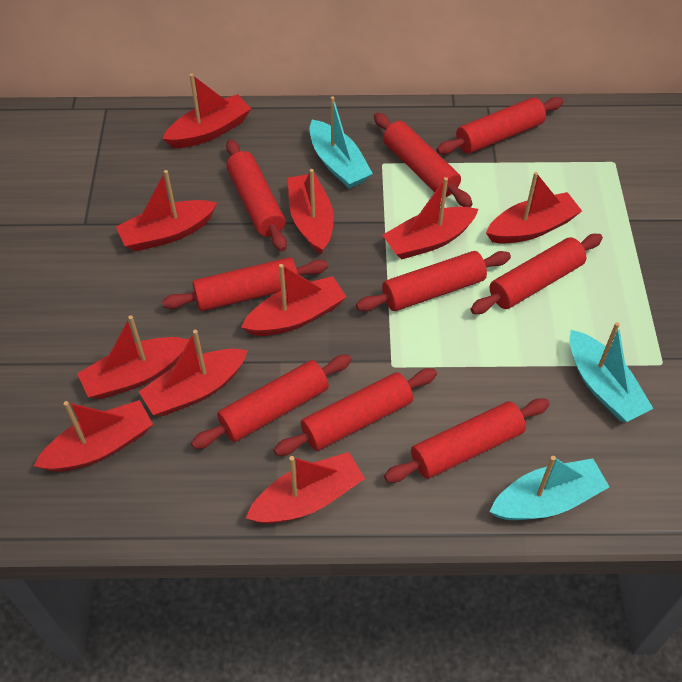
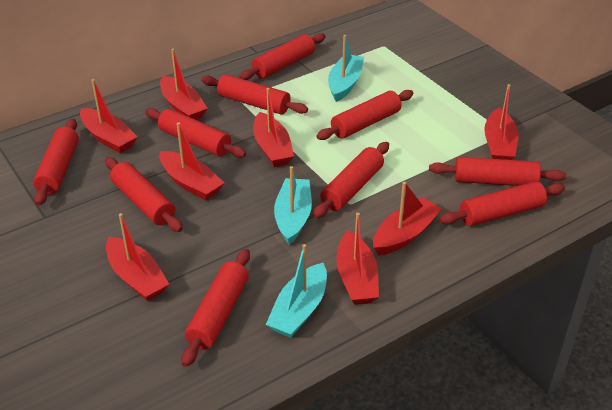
red boat: [34,400,153,471] [77,315,189,399] [116,170,217,251] [139,330,248,416] [162,74,251,148] [241,264,346,336] [246,452,365,524] [288,169,334,254] [383,177,478,260] [486,172,582,244] = 10 -> [80,79,137,153] [106,213,169,301] [159,123,224,200] [160,49,208,120] [253,88,294,167] [336,213,379,305] [373,182,442,255] [484,84,519,160] = 8
red rolling pin: [162,257,328,311] [191,354,352,449] [226,139,287,252] [274,368,437,456] [356,251,511,312] [374,113,473,207] [384,398,550,483] [436,97,564,155] [471,234,603,314] = 9 -> [33,119,79,206] [105,157,183,232] [145,108,246,158] [181,249,250,367] [201,74,308,115] [239,33,326,80] [313,142,389,219] [316,90,413,140] [429,157,566,186] [439,181,565,226] = 10

